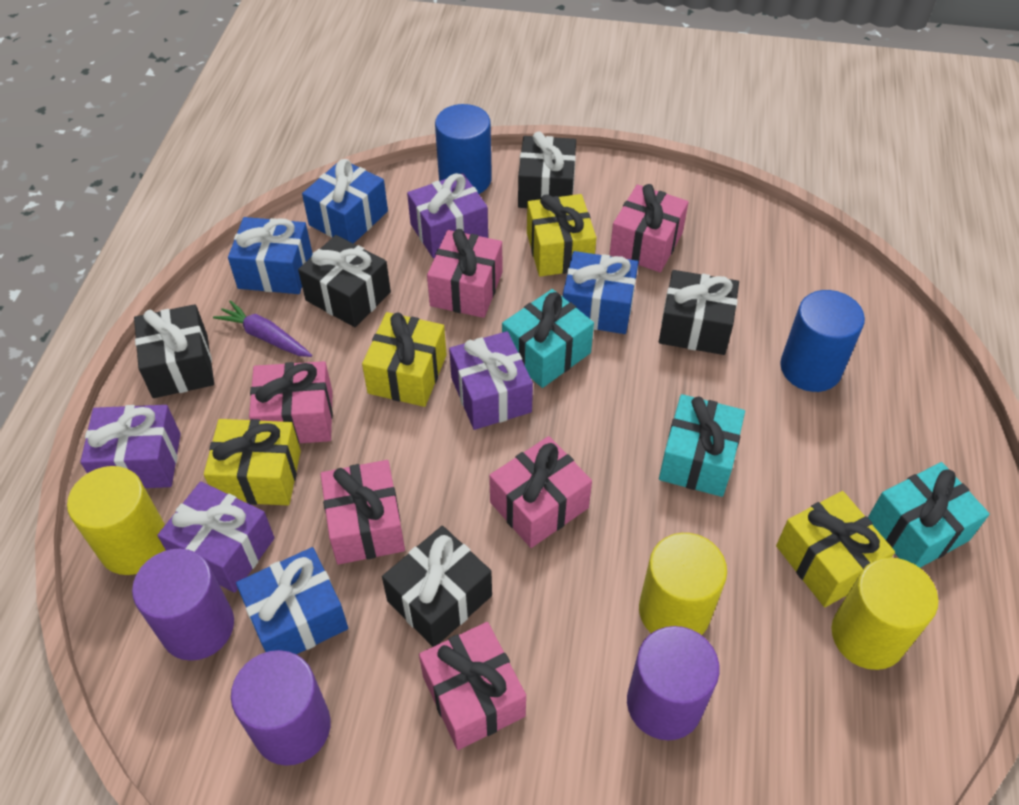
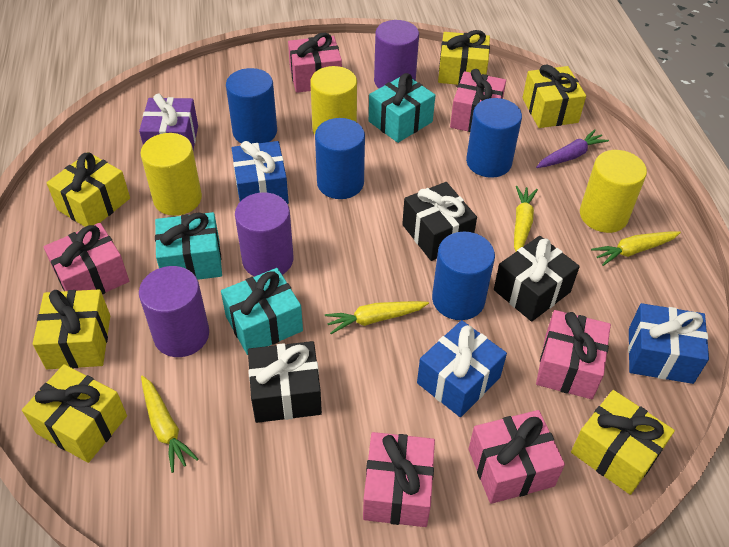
black gift: [134,304,214,398] [298,235,391,327] [382,526,492,647] [518,132,576,208] [659,270,739,355] = 5 -> [248,341,322,423] [402,182,477,261] [494,236,580,322] = 3
blue cylinder: [435,104,492,194] [780,290,865,392] = 2 -> [226,68,277,144] [315,118,365,199] [432,232,495,320] [466,98,522,178] = 4
blue gift: [228,217,313,294] [236,547,348,654] [302,159,388,244] [563,251,638,334] = 4 -> [232,141,289,204] [417,320,507,417] [628,303,709,384] = 3
purple gift: [80,405,181,488] [157,481,275,593] [407,173,488,258] [449,331,533,430] = 4 -> [139,94,198,150] = 1
yellow carrot: none = 0 -> [141,376,198,473] [325,301,429,334] [514,186,538,252] [591,231,681,266] = 4
yellow gift: [204,419,301,505] [362,312,447,407] [527,194,596,277] [776,491,895,607] = 4 -> [22,364,127,463] [33,289,110,369] [47,152,130,227] [438,30,490,85] [522,64,586,128] [571,390,675,495] = 6

